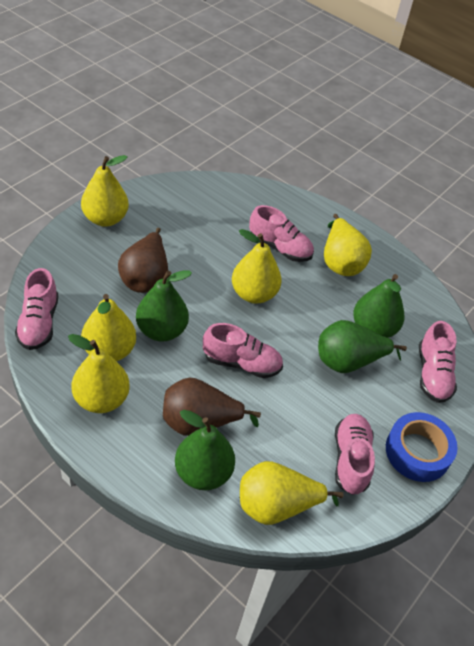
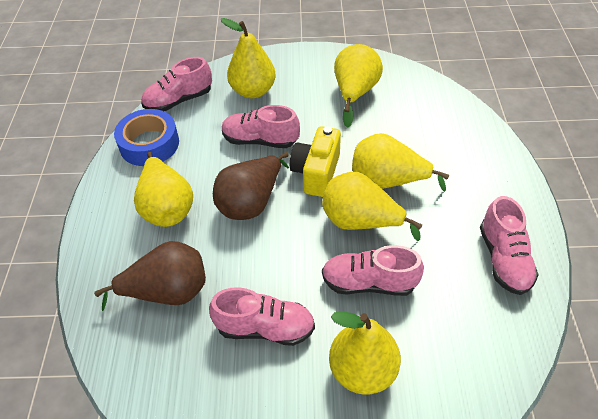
green pear: [136,270,192,342] [175,410,235,490] [318,320,407,373] [353,274,405,338] = 4 -> none = 0
yellow camera: none = 0 -> [290,126,341,197] = 1

